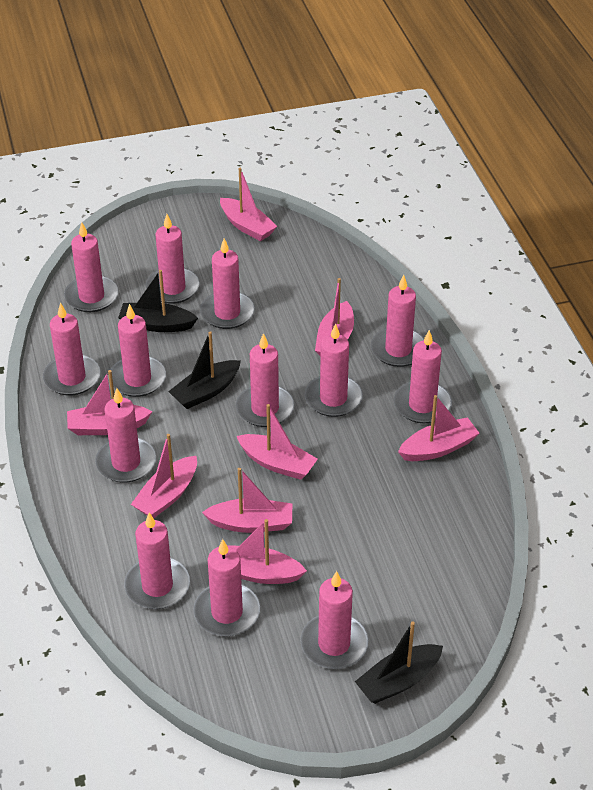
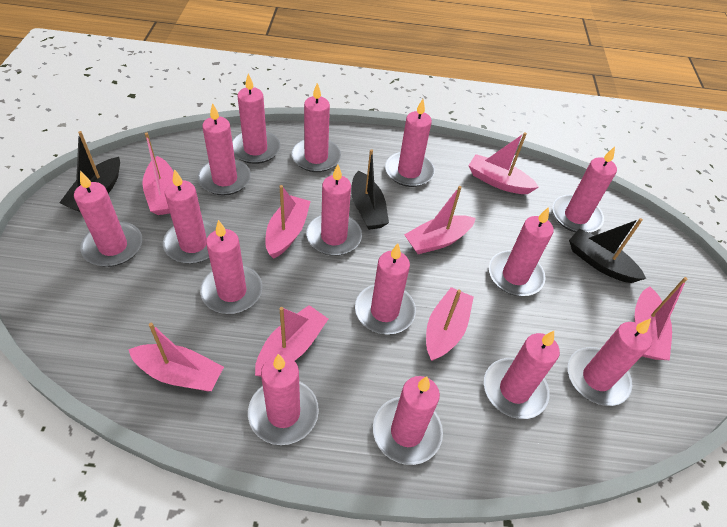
pink candle: [43,303,100,396] [64,222,118,312] [95,388,156,483] [110,304,166,397] [124,512,190,609] [146,214,200,304] [193,539,260,636] [200,238,255,329] [236,333,294,427] [300,571,368,669] [305,323,363,417] [371,275,424,367] [394,330,452,423] = 13 -> [74,171,142,267] [163,169,216,264] [198,103,251,196] [200,220,262,314] [232,74,280,164] [248,354,319,445] [291,83,341,172] [306,164,362,256] [355,243,416,335] [373,376,443,465] [385,99,435,187] [484,331,560,419] [489,207,554,296] [552,147,617,233] [568,318,652,406] = 15

